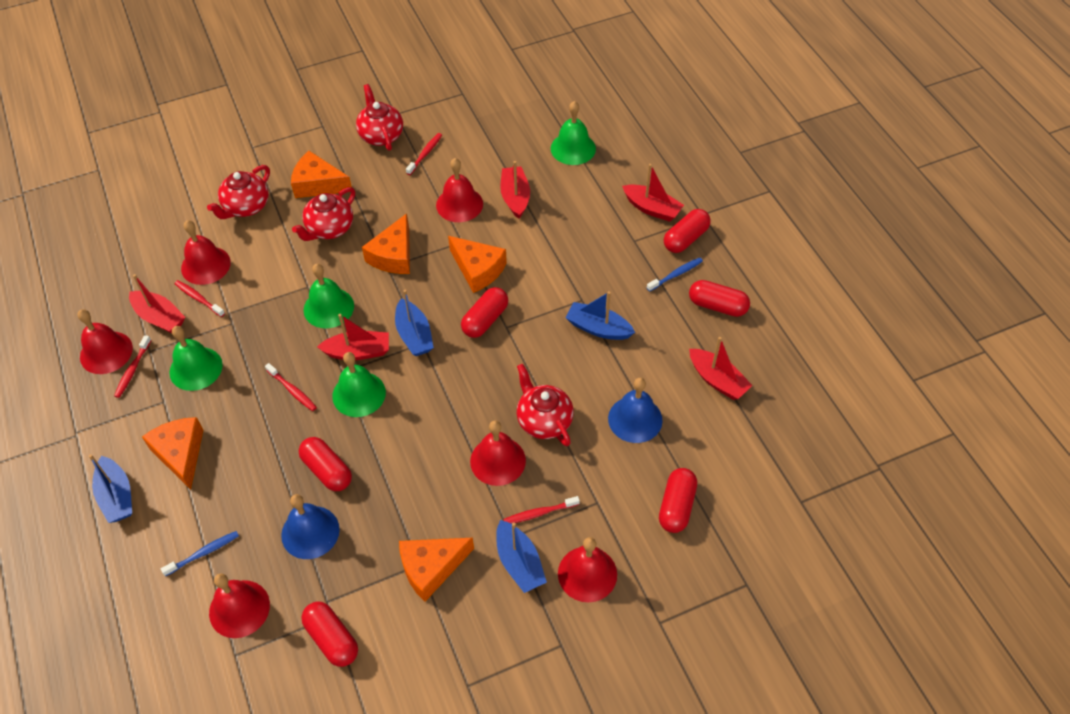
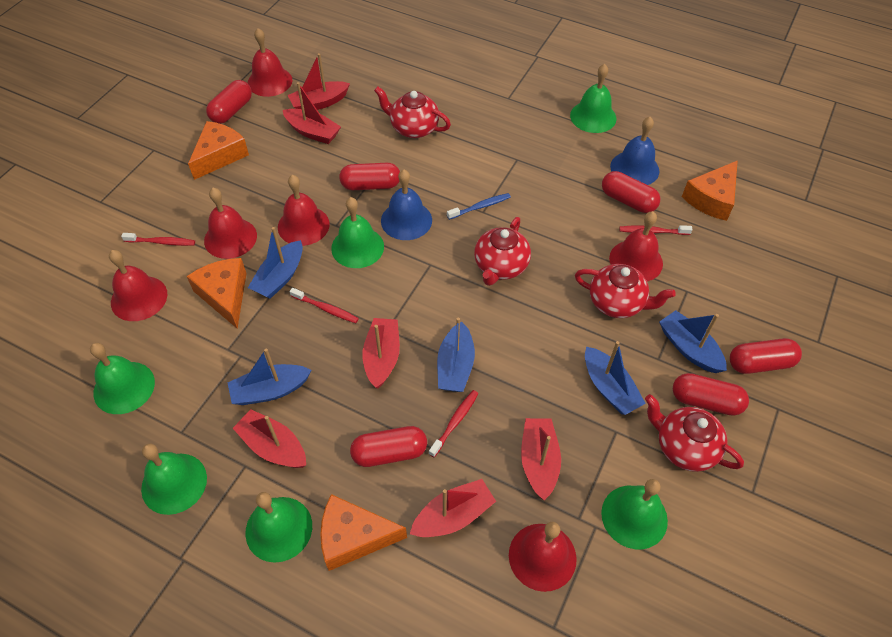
blue boat: [89,454,132,523] [395,290,434,356] [496,520,547,593] [565,291,635,340] = 4 -> [228,348,312,405] [248,227,303,299] [437,317,475,392] [585,341,646,415] [659,310,727,373] = 5
blue toothbrush: [161,531,239,576] [647,258,703,292] = 2 -> [447,193,511,220] = 1
green bell: [170,326,223,391] [304,264,354,328] [332,352,386,417] [551,101,596,165] = 4 -> [90,343,155,414] [141,444,207,515] [245,492,312,563] [331,197,384,268] [570,64,616,133] [601,479,668,549] = 6
orange cheese: [142,417,203,490] [291,151,352,198] [362,213,410,274] [399,538,474,602] [448,236,507,293] = 5 -> [187,258,247,329] [188,121,249,180] [320,494,407,571] [682,160,738,221] = 4
red boat: [129,274,185,333] [317,314,389,360] [500,161,530,219] [622,164,684,222] [689,337,753,400] = 5 -> [233,409,306,468] [283,82,341,144] [287,53,350,110] [362,318,400,389] [410,479,496,537] [521,418,561,500] = 6
red toothbrush: [114,335,151,398] [175,280,225,317] [265,363,317,411] [406,133,442,175] [503,496,580,524] = 5 -> [121,233,195,246] [290,288,359,323] [429,390,479,457] [619,225,692,235] = 4

